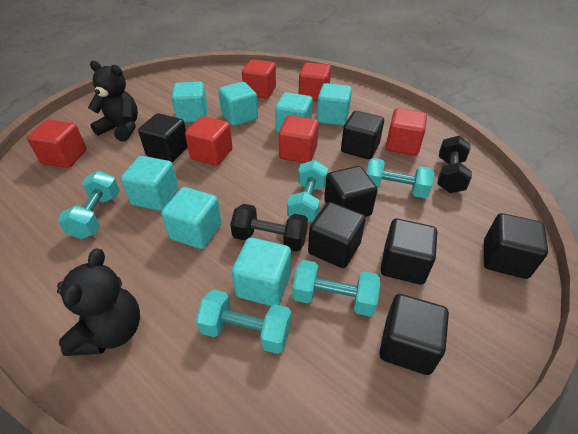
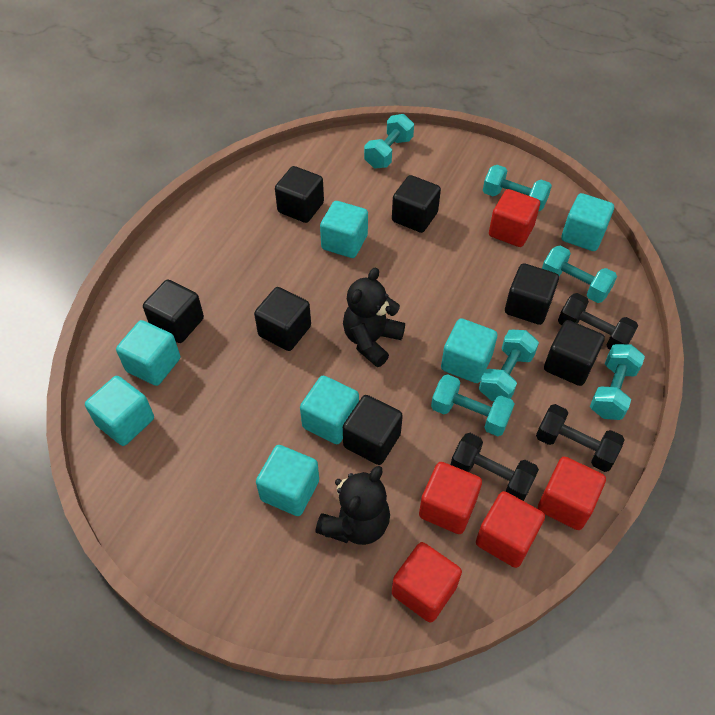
black dumbbell: [230,204,308,251] [438,136,472,193] = 2 -> [451,433,539,501] [536,404,624,472] [558,293,638,350] = 3
red cube: [27,120,87,168] [185,116,233,166] [242,59,276,99] [279,115,319,163] [299,62,331,101] [386,108,427,155] = 6 -> [392,542,462,622] [419,462,482,534] [476,491,545,568] [489,189,540,247] [538,457,606,530] = 5
turquoise dumbbell: [58,171,120,239] [196,290,291,354] [287,160,328,222] [292,260,380,317] [366,158,434,198] = 5 -> [364,114,414,169] [431,374,514,436] [479,329,539,401] [483,165,552,212] [542,246,617,303] [590,344,645,420] = 6

